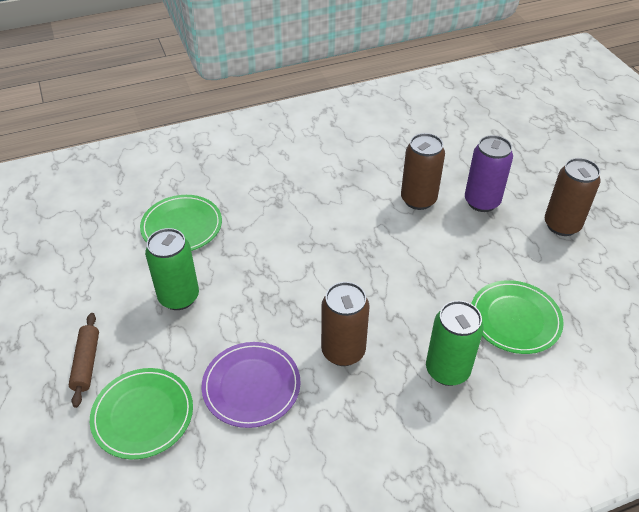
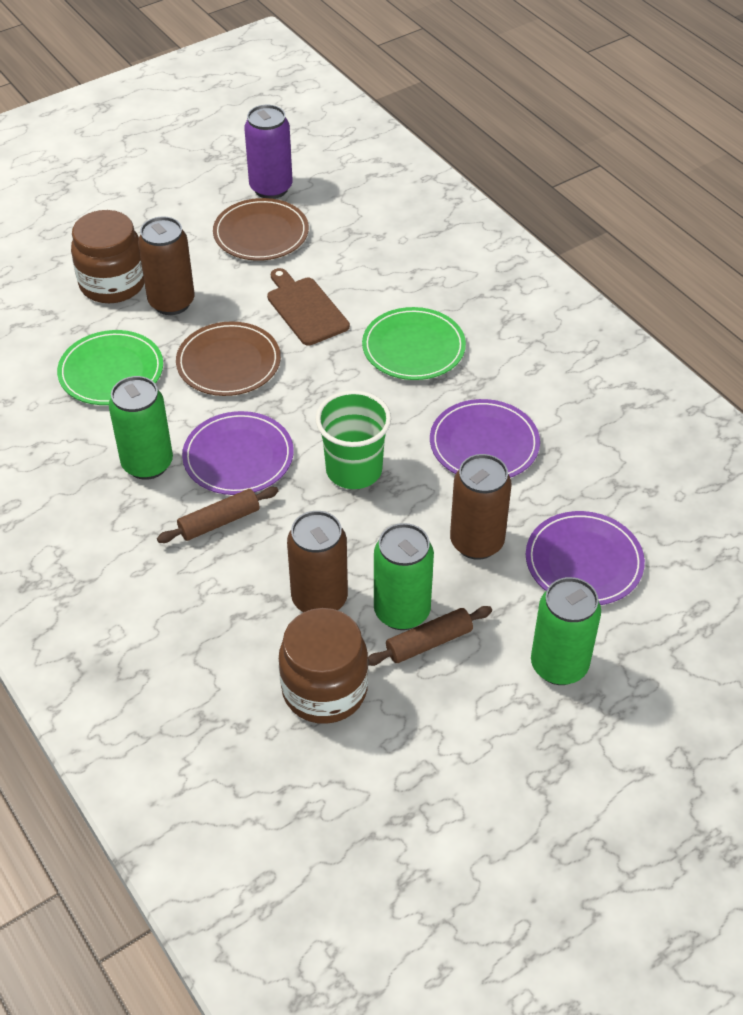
brown cutting board: none = 0 -> [267,268,350,346] = 1
brown jar: none = 0 -> [71,210,144,303] [279,608,368,724] = 2
brown plate: none = 0 -> [176,321,281,396] [213,198,309,261] = 2
brown rolling pin: [69,313,99,408] = 1 -> [157,487,278,543] [368,606,492,666] = 2
green can: [145,228,199,310] [426,300,484,386] = 2 -> [109,376,173,480] [374,523,434,630] [531,577,601,685] = 3
green cup: none = 0 -> [315,390,391,489] = 1
green plate: [90,368,193,459] [140,195,222,251] [471,280,564,354] = 3 -> [57,330,163,405] [362,307,466,380] = 2
purple plate: [202,342,300,428] = 1 -> [182,411,294,495] [430,399,540,478] [526,511,645,605] = 3

